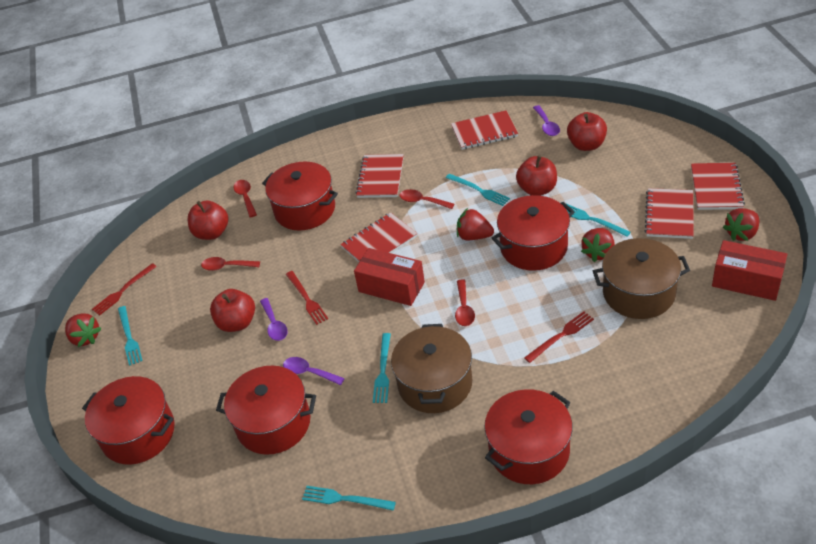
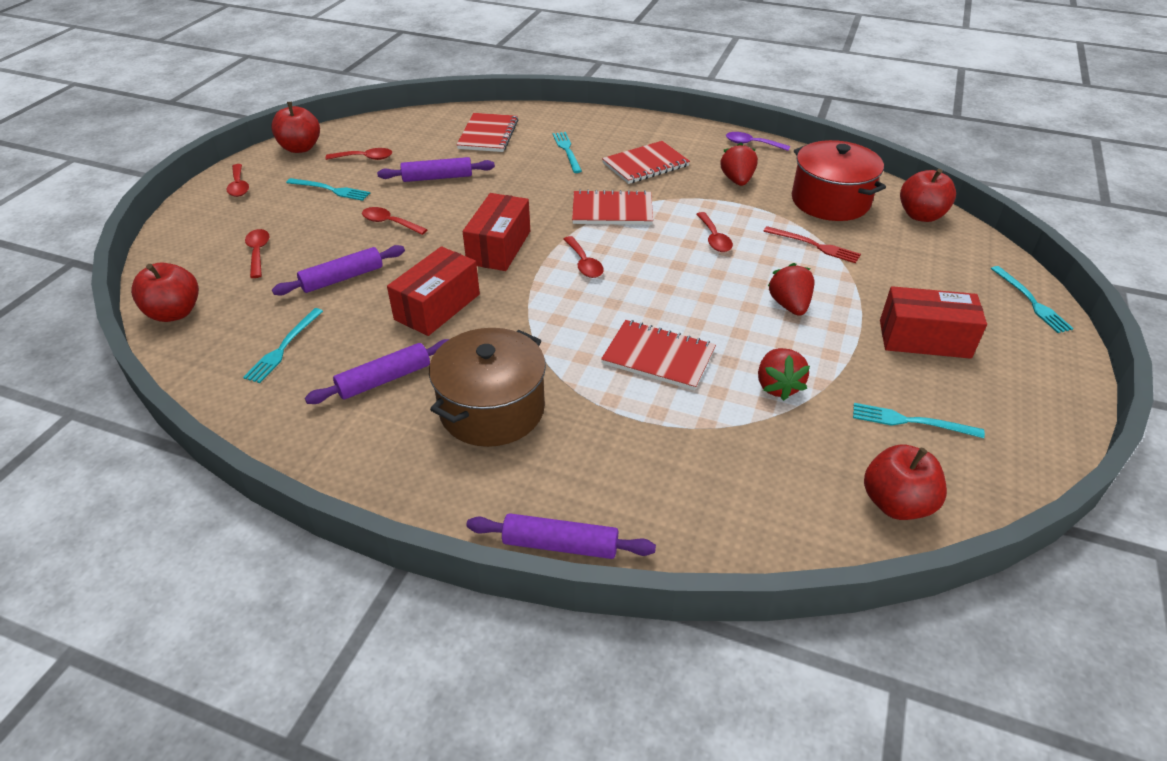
brown pot: [391,324,472,413] [593,238,690,319] = 2 -> [429,328,546,447] = 1
purple rolling pin: none = 0 -> [272,245,405,296] [305,339,449,404] [377,157,495,182] [467,513,656,559] = 4
purple spoon: [260,298,288,341] [283,357,345,385] [533,105,560,136] = 3 -> [726,132,790,151] = 1
red box: [354,248,425,306] [712,240,787,301] = 2 -> [387,246,480,336] [463,193,530,271] [880,286,987,359] = 3
red fork: [92,263,157,315] [286,271,328,325] [524,311,594,363] = 3 -> [764,226,861,263] = 1
red notebook: [340,212,417,262] [356,154,404,198] [451,110,518,150] [645,188,694,239] [691,163,745,210] = 5 -> [456,113,518,152] [572,190,653,225] [601,320,716,391] [602,141,690,184] = 4
red pot: [82,376,175,465] [216,366,316,455] [262,162,338,230] [484,389,573,484] [492,195,575,271] = 5 -> [792,140,886,221] = 1
red spoon: [201,257,260,271] [233,180,257,218] [399,189,455,209] [455,279,475,326] = 4 -> [226,164,249,197] [245,229,270,278] [326,148,392,160] [362,207,428,235] [564,236,604,278] [696,212,733,252] = 6
red strawberry: [65,313,102,347] [457,208,494,240] [581,228,615,262] [723,208,759,241] = 4 -> [721,143,758,186] [758,348,810,401] [768,263,814,316] = 3

